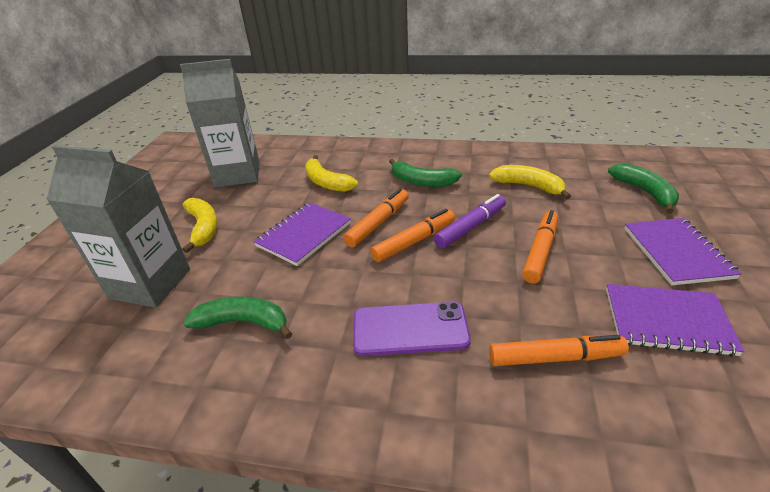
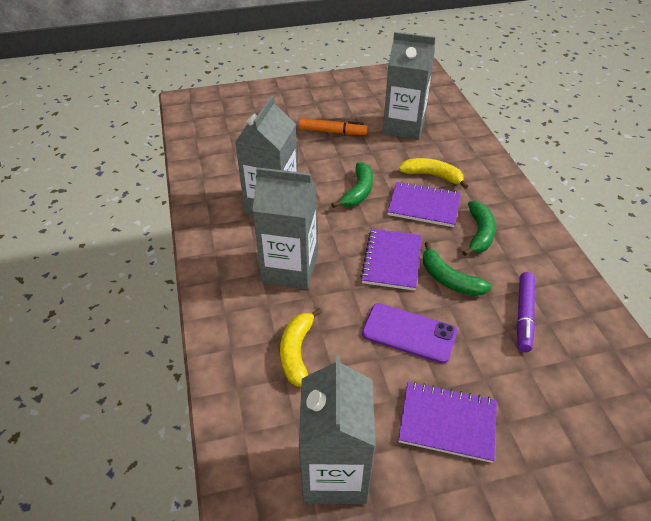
grey carton: [46,145,190,308] [180,59,260,188] = 2 -> [235,96,298,216] [252,167,317,289] [299,355,376,504] [383,32,435,140] = 4
orange marker: [343,188,409,247] [370,209,455,262] [489,335,629,366] [522,210,558,283] = 4 -> [299,118,368,135] = 1
yellow banana: [182,198,218,253] [305,155,358,192] [489,165,571,200] = 3 -> [280,308,322,387] [399,158,468,189] = 2

